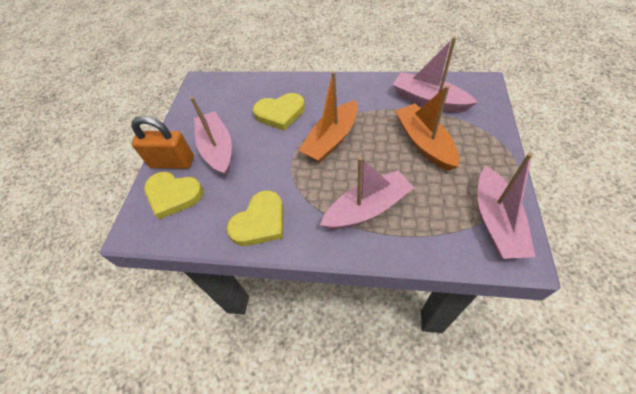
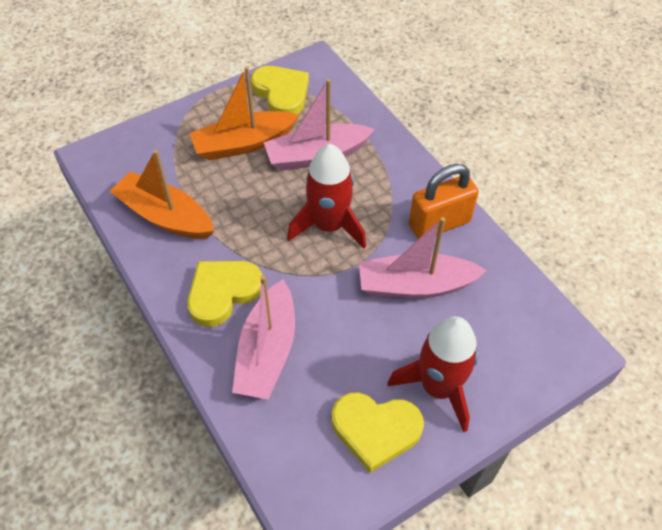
pink boat: [190,97,232,176] [320,157,414,229] [392,37,478,112] [478,153,535,259] = 4 -> [232,275,295,399] [264,79,375,171] [359,217,487,298] = 3
red rocket: none = 0 -> [287,144,366,249] [387,316,478,432] = 2

